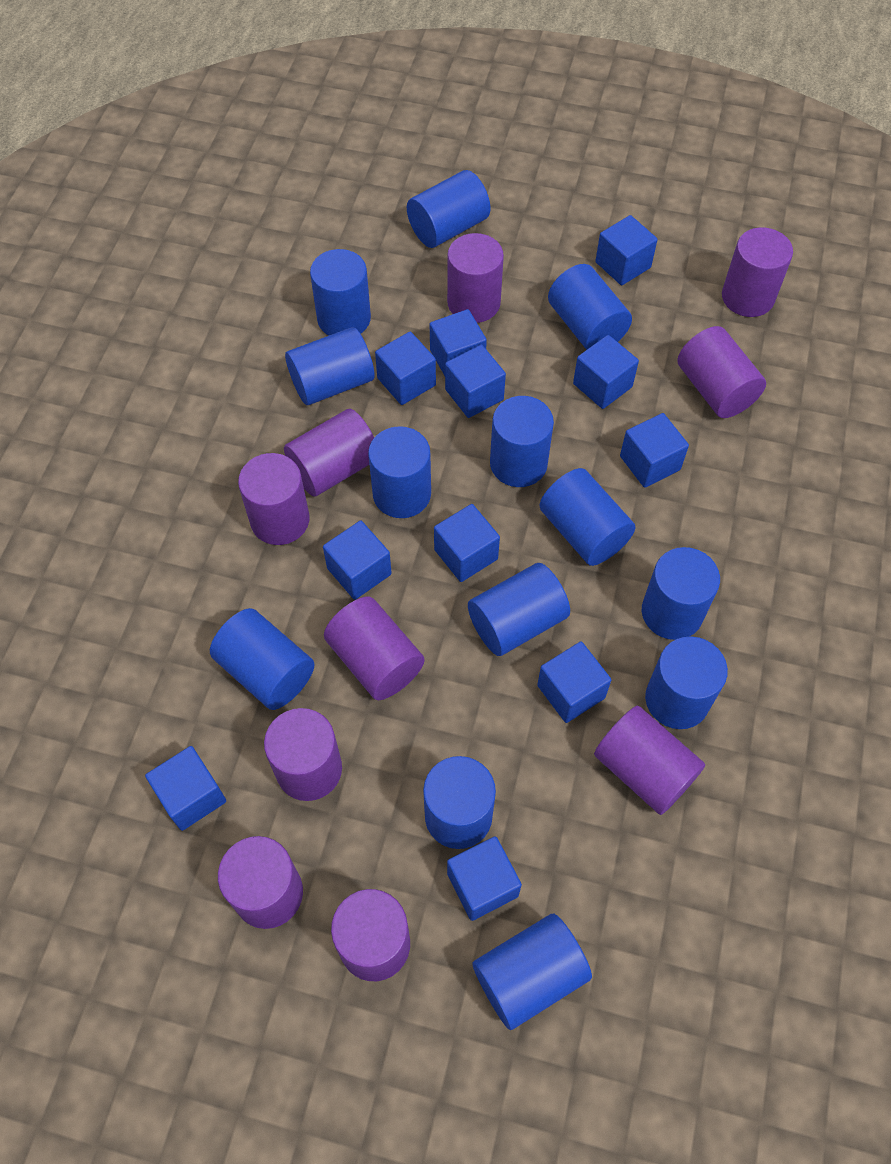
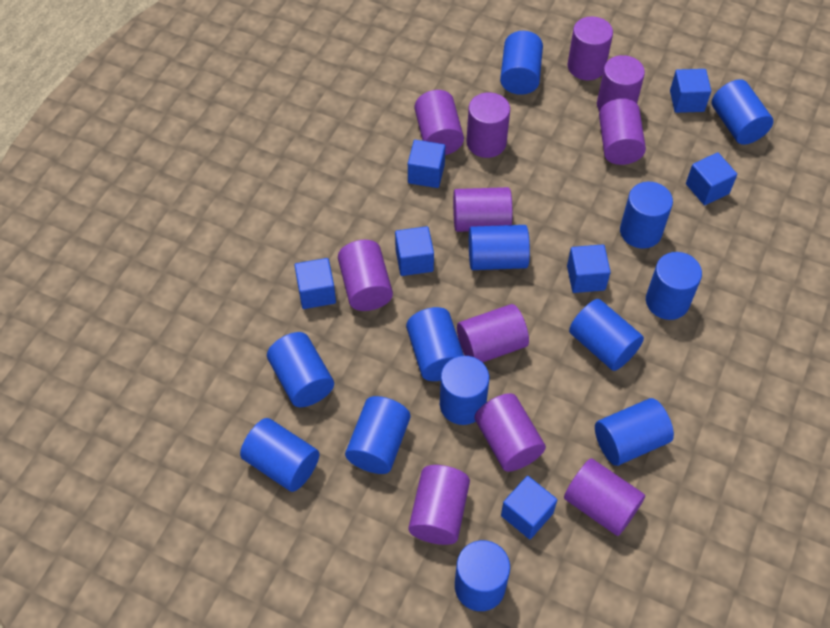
blue cube: [145,746,226,831] [323,520,392,600] [375,332,436,405] [430,309,487,376] [434,504,500,582] [445,345,506,418] [447,836,522,921] [537,641,611,723] [573,335,639,409] [595,215,658,285] [620,413,689,488] = 11 -> [294,258,336,309] [395,226,434,276] [408,140,445,188] [501,476,557,539] [567,244,611,293] [670,69,711,113] [686,152,737,205] = 7
purple cylinder: [218,836,303,929] [238,453,310,545] [264,708,342,801] [284,409,374,497] [324,597,425,700] [331,889,410,981] [447,233,504,323] [594,706,705,815] [678,326,766,418] [722,227,793,317] = 10 -> [338,240,393,311] [408,465,470,545] [415,90,464,155] [453,187,512,232] [457,304,529,363] [467,92,510,158] [474,393,546,472] [564,458,645,536] [568,16,613,80] [597,55,645,111] [599,98,646,165] = 11

